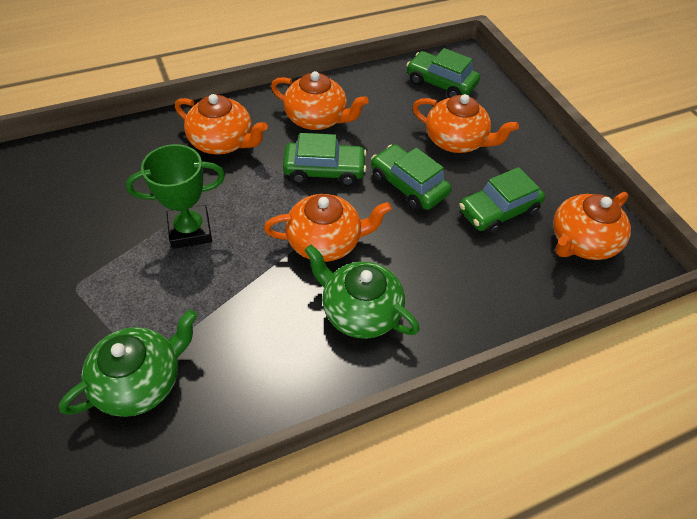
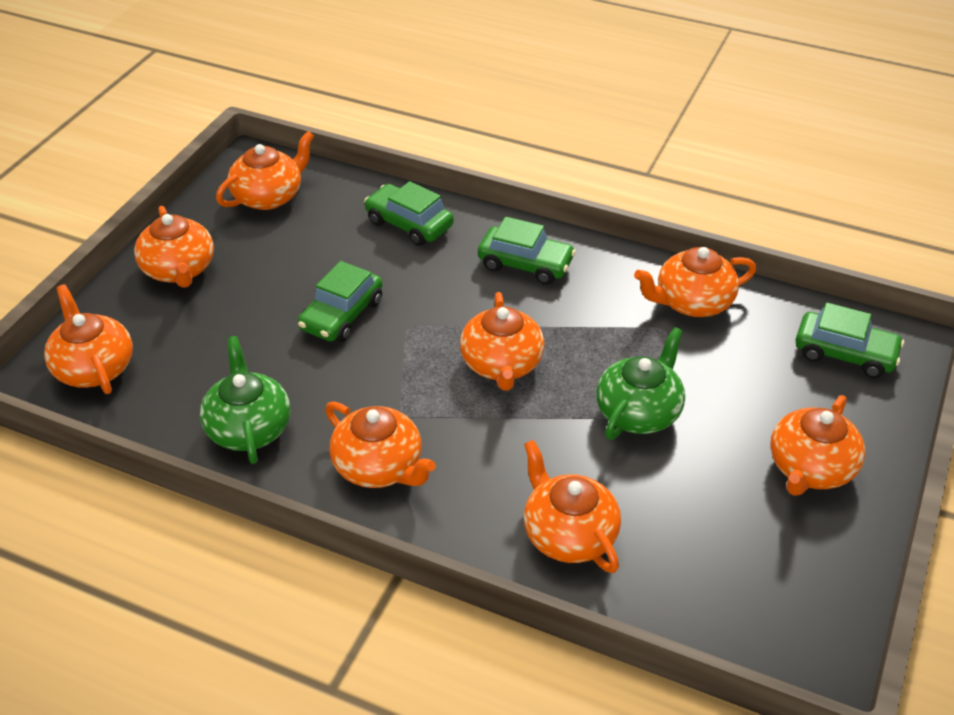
green trophy: [126,144,225,249] = 1 -> none = 0
orange teapot: [175,94,268,155] [264,194,392,262] [271,71,369,130] [412,94,519,153] [553,192,631,260] = 5 -> [44,284,133,394] [134,206,214,288] [216,131,314,210] [325,401,436,488] [460,292,544,391] [524,440,621,573] [634,247,756,317] [770,395,865,496] = 8

